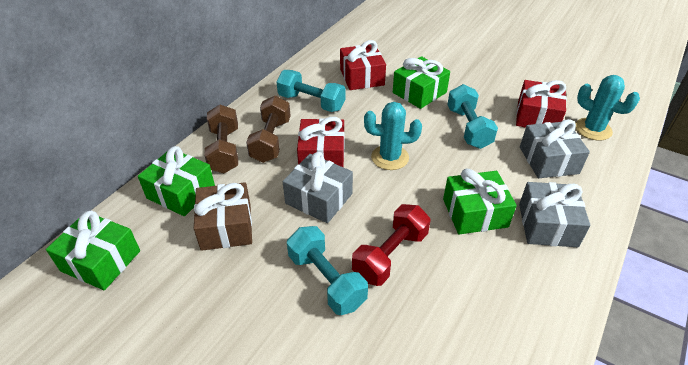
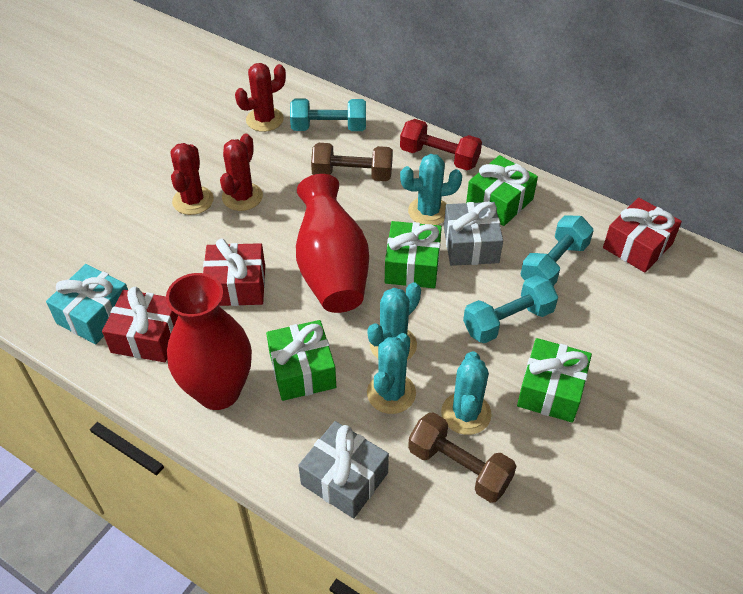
brown gift: [194,182,252,251] = 1 -> none = 0
grey gift: [283,152,353,223] [519,182,590,247] [520,119,590,178] = 3 -> [298,421,389,519] [444,201,503,266] = 2
red cactus: none = 0 -> [171,143,214,215] [220,133,263,211] [235,63,286,132] = 3
red vase: none = 0 -> [166,273,252,410] [296,174,369,313] = 2
turquoise cactus: [364,102,422,170] [575,75,640,141] = 2 -> [367,282,421,360] [367,333,416,414] [400,154,462,225] [441,351,492,435] = 4
turquoise gift: none = 0 -> [46,264,128,344] = 1

